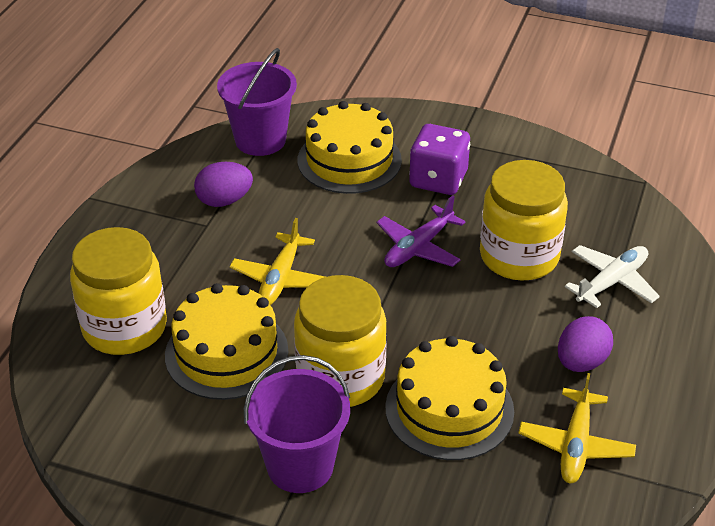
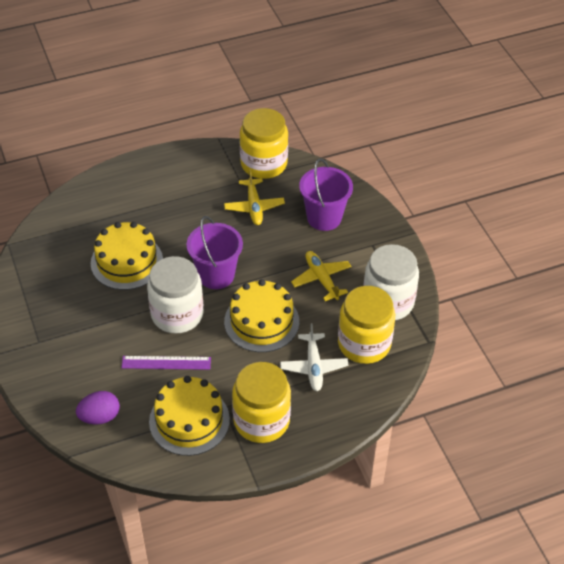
purple dice: [409,124,470,195] = 1 -> none = 0
purple egg: [194,162,253,207] [558,316,613,372] = 2 -> [76,391,120,425] = 1
purple plane: [377,195,465,267] = 1 -> none = 0
purple ruler: none = 0 -> [121,356,211,370] = 1
white jar: none = 0 -> [147,256,204,333] [363,244,419,320] = 2

